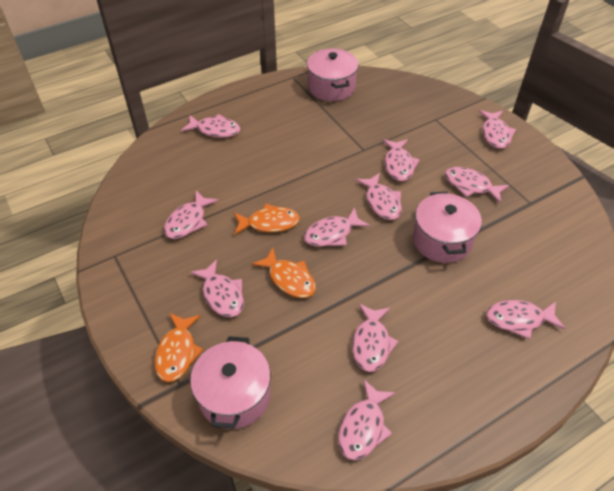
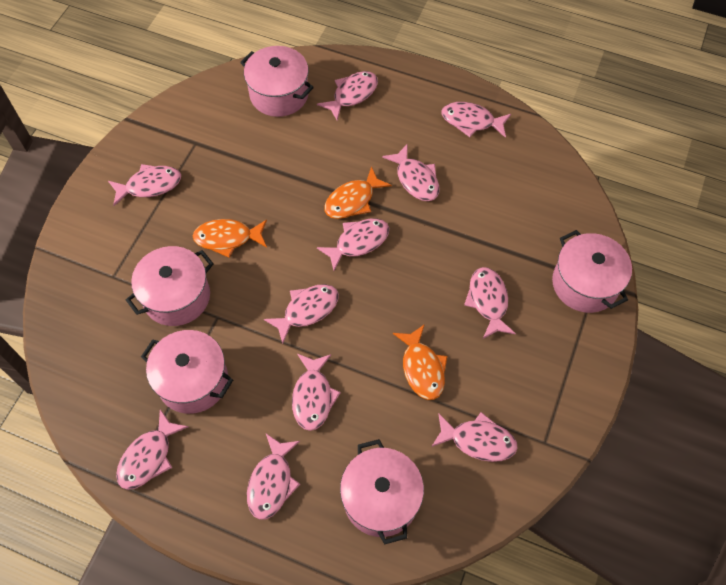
pink pot: [190,336,271,429] [307,48,359,101] [413,192,482,263] = 3 -> [126,246,214,326] [141,330,233,414] [240,46,314,117] [340,439,424,544] [552,230,632,313] = 5

